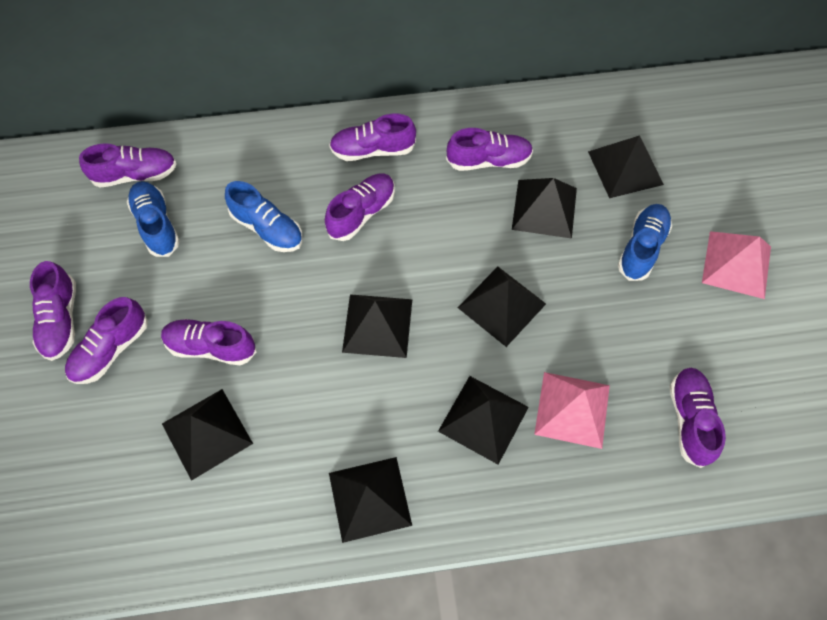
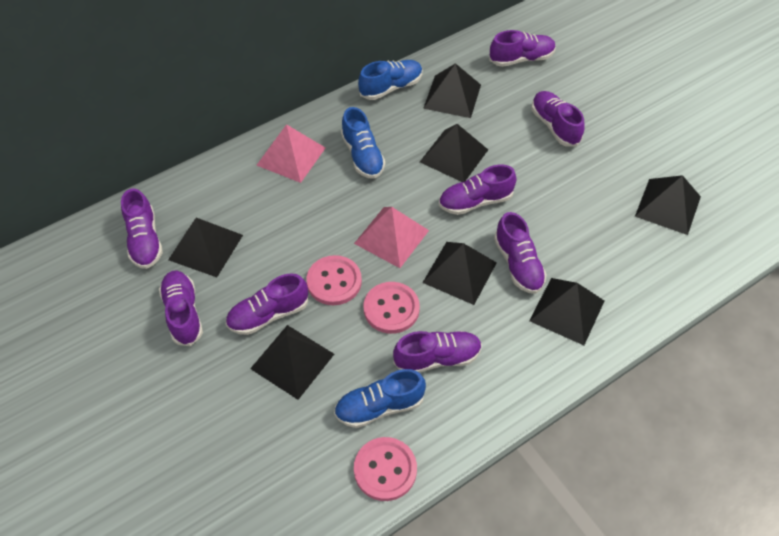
pink button: none = 0 -> [306,255,362,305] [354,437,417,501] [364,282,420,334] = 3

